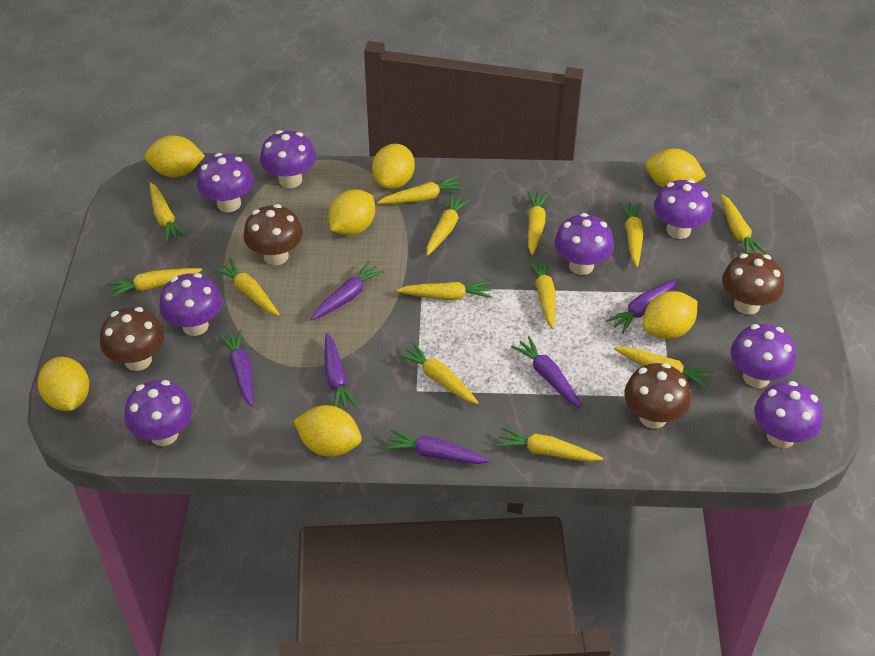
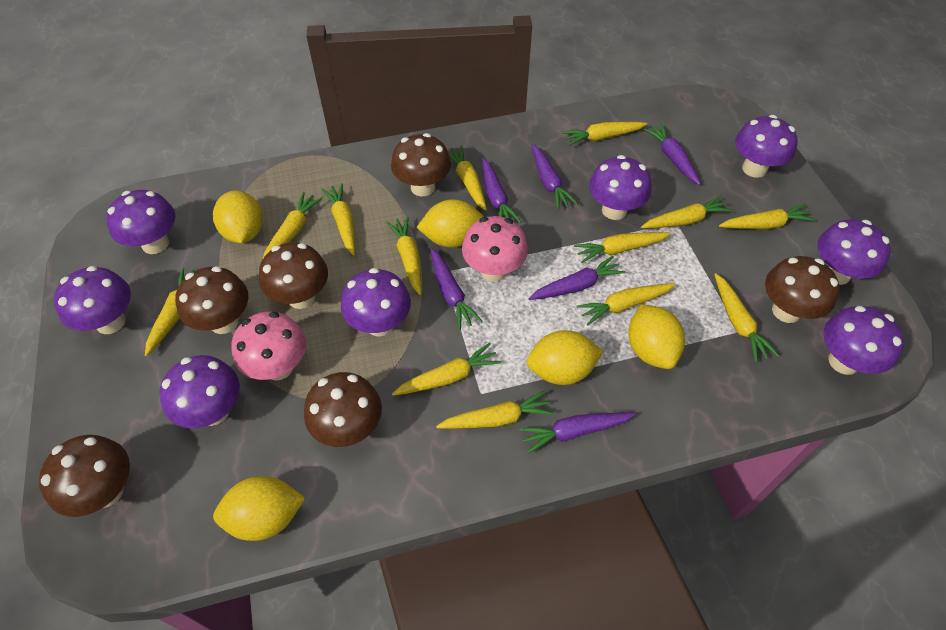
brown mushroom: [100,307,164,371] [243,204,303,265] [624,363,691,429] [722,253,784,315] = 4 -> [39,435,130,517] [175,266,248,334] [259,242,328,309] [304,372,382,447] [391,133,451,197] [765,256,839,323] = 6
pink mushroom: none = 0 -> [232,312,306,381] [462,216,528,282] = 2
yellow lemon: [38,357,89,411] [144,135,205,177] [293,405,362,457] [328,189,375,236] [372,144,415,189] [643,291,697,339] [646,149,706,188] = 7 -> [213,190,263,243] [213,476,305,541] [416,199,484,248] [527,330,604,385] [628,304,685,369] = 5

